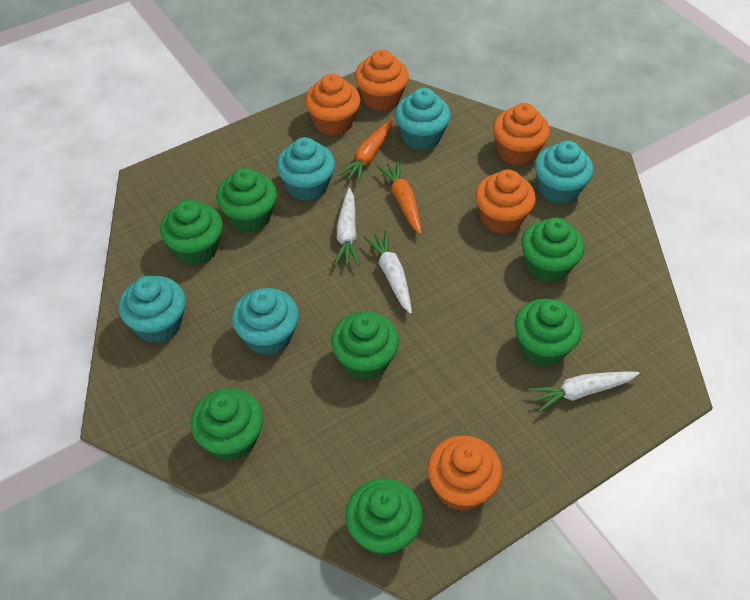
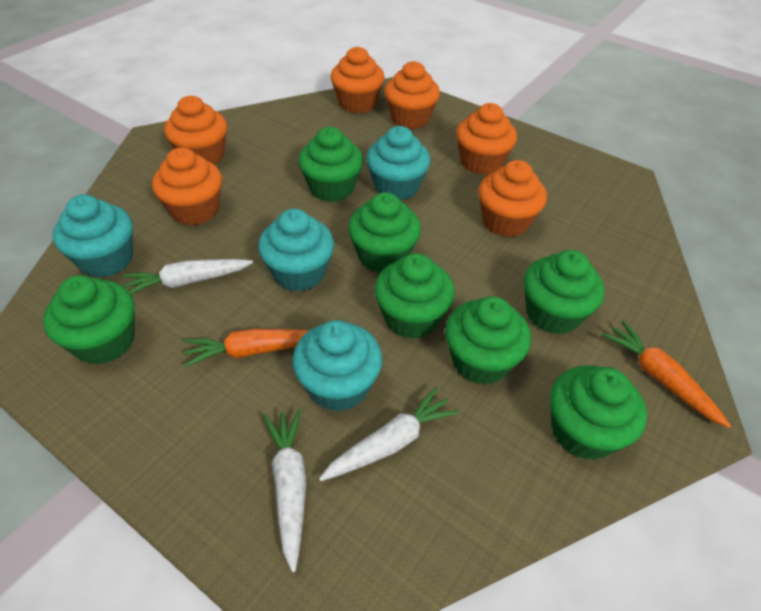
orange cupcake: [305,74,360,136] [355,50,409,111] [427,435,502,511] [475,170,536,234] [493,103,550,166] = 5 -> [152,147,222,226] [164,96,227,165] [330,46,385,114] [384,61,440,129] [456,103,517,175] [478,160,547,237] = 6
turquoise cupcake: [119,276,186,343] [232,288,299,356] [276,137,335,201] [395,88,451,150] [535,141,593,204] = 5 -> [53,195,133,278] [258,209,334,292] [292,320,382,411] [366,126,430,200] = 4

